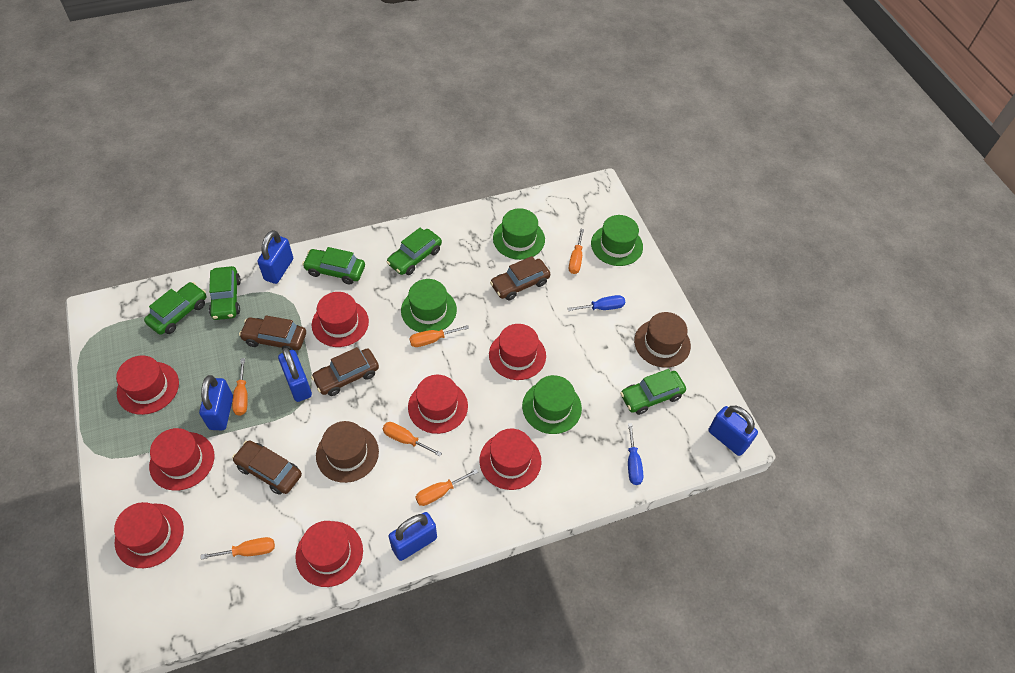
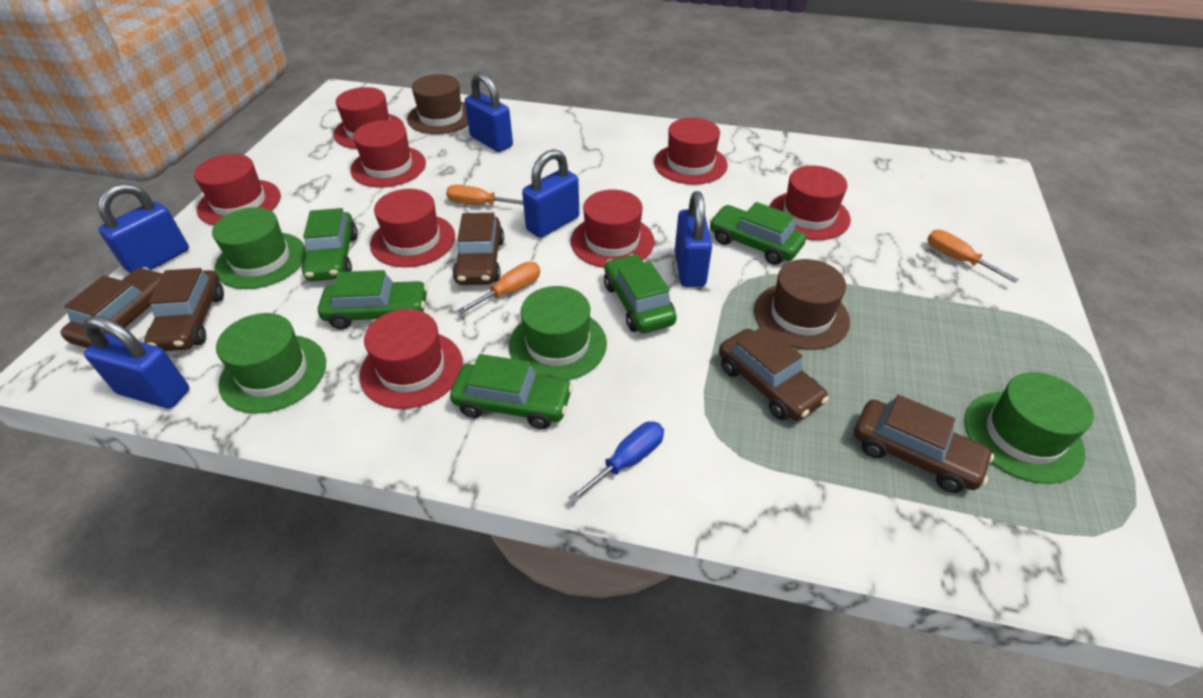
blue screwdriver: [567,295,625,311] [628,423,643,485] = 2 -> [568,421,664,503] = 1
brown car: [232,440,302,495] [239,315,306,351] [311,347,379,396] [490,256,550,300] = 4 -> [60,267,164,348] [144,268,224,351] [453,213,504,285] [719,326,829,421] [854,395,994,493] = 5
orange screwdriver: [201,537,275,559] [232,358,248,416] [382,422,442,457] [409,325,469,347] [415,469,478,506] [569,229,584,274] = 6 -> [446,185,523,205] [457,262,540,315] [927,230,1019,283] = 3

